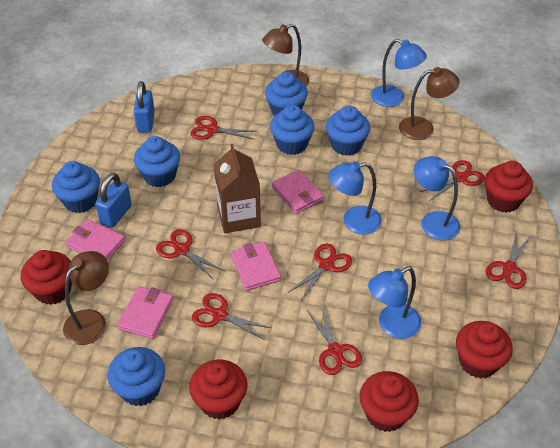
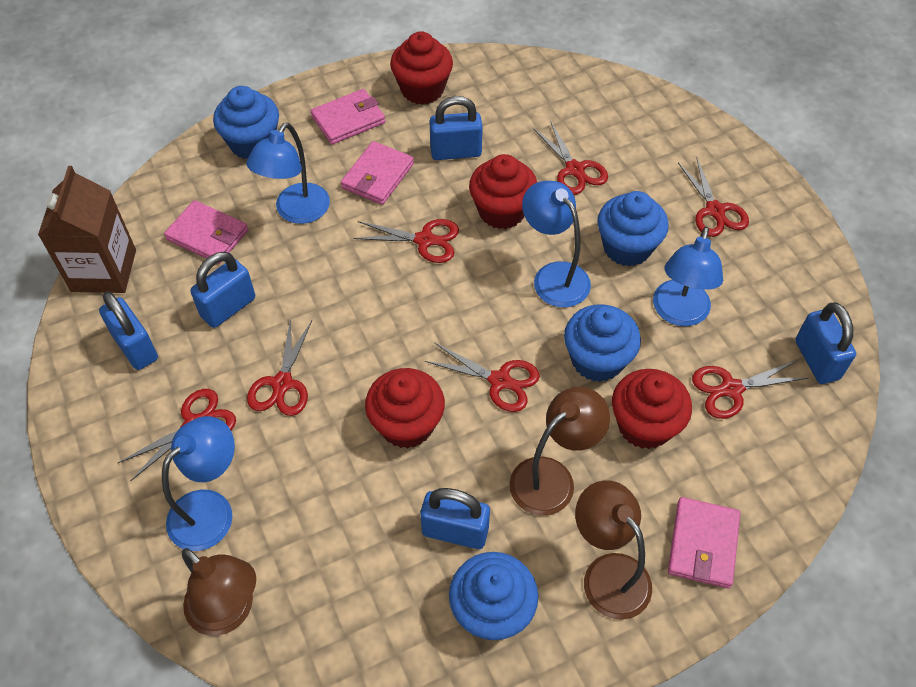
blue cupcake: [52,161,100,213] [107,347,165,406] [134,136,180,187] [265,72,308,116] [270,105,315,155] [326,106,370,156] = 6 -> [213,86,279,159] [449,552,538,640] [564,304,641,382] [597,191,669,267] = 4
blue padlock: [95,173,132,228] [134,81,155,132] = 2 -> [99,291,158,370] [190,252,255,328] [420,488,490,549] [429,96,483,160] [795,302,856,384] = 5
red cupcake: [21,250,72,305] [189,359,248,420] [360,371,419,432] [456,321,513,379] [485,161,533,213] = 5 -> [365,368,445,449] [390,31,453,104] [469,154,537,229] [612,369,692,449] = 4

